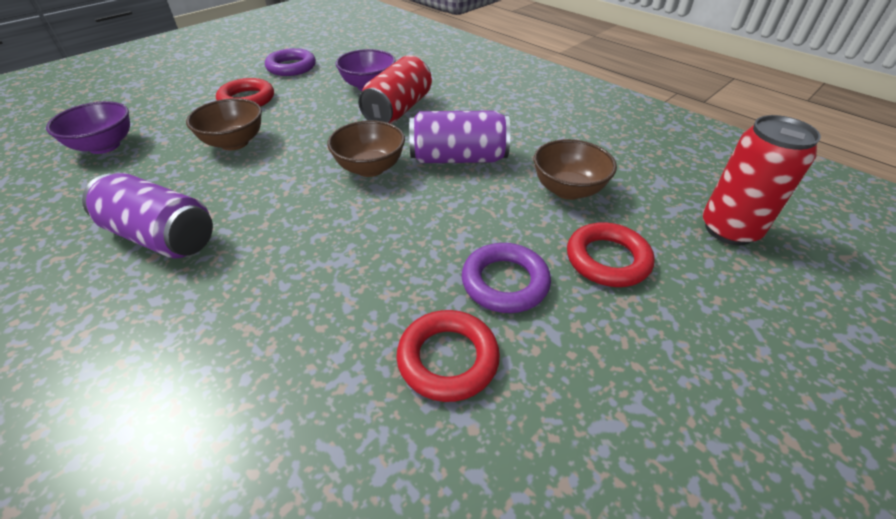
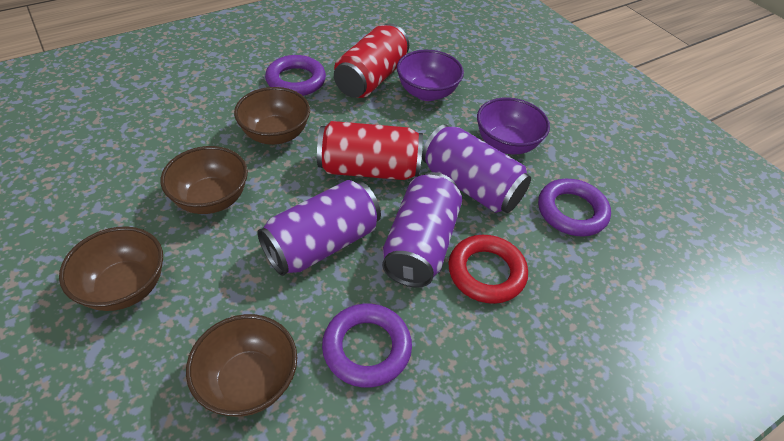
brown bowl: [186,98,262,150] [327,120,405,177] [533,139,617,200] = 3 -> [59,226,163,311] [161,146,248,214] [186,314,297,416] [234,87,310,145] = 4
purple can: [82,173,213,258] [409,110,510,163] = 2 -> [257,180,381,276] [382,172,462,287] [422,124,531,213] = 3
purple ring: [265,48,316,76] [461,243,551,313] = 2 -> [265,55,326,96] [322,304,412,388] [538,179,611,237] = 3
red ring: [216,78,274,107] [396,310,500,402] [567,222,655,287] = 3 -> [449,235,528,304] = 1

